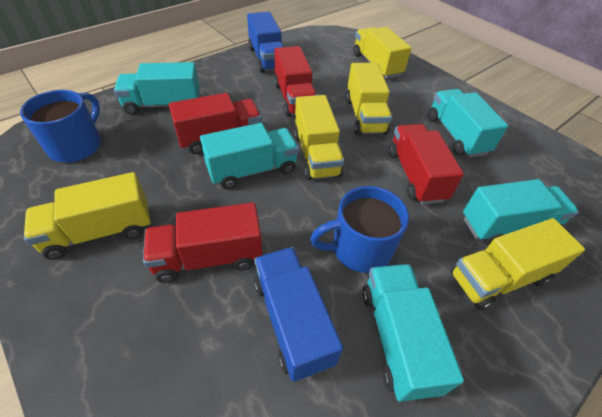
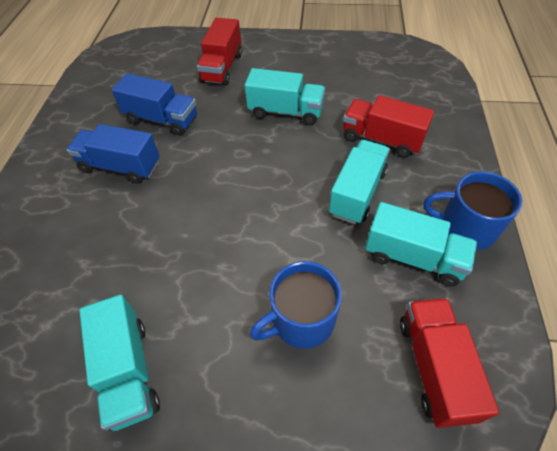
red truck: [143,203,262,283] [169,93,262,154] [274,46,317,117] [389,124,464,204] = 4 -> [197,18,242,85] [343,95,434,158] [400,298,499,428] = 3
turquoise truck: [114,62,200,115] [200,123,299,189] [362,264,464,402] [428,89,508,158] [463,179,579,246] = 5 -> [79,295,160,431] [245,68,325,125] [329,140,390,224] [365,202,477,287] = 4
yellow truck: [24,172,151,260] [294,95,344,180] [346,63,392,135] [353,27,412,79] [450,218,585,310] = 5 -> none = 0

